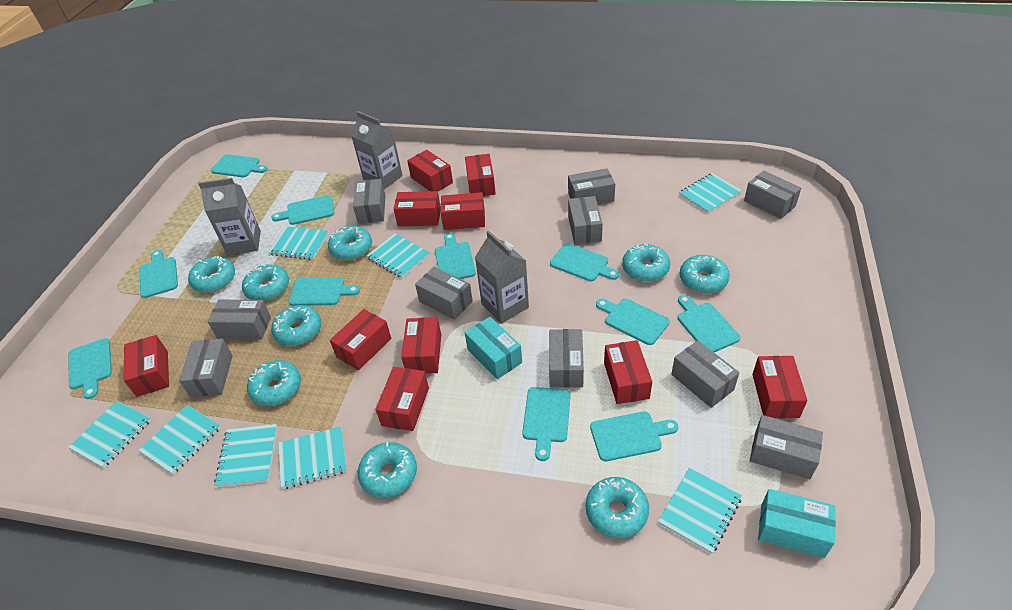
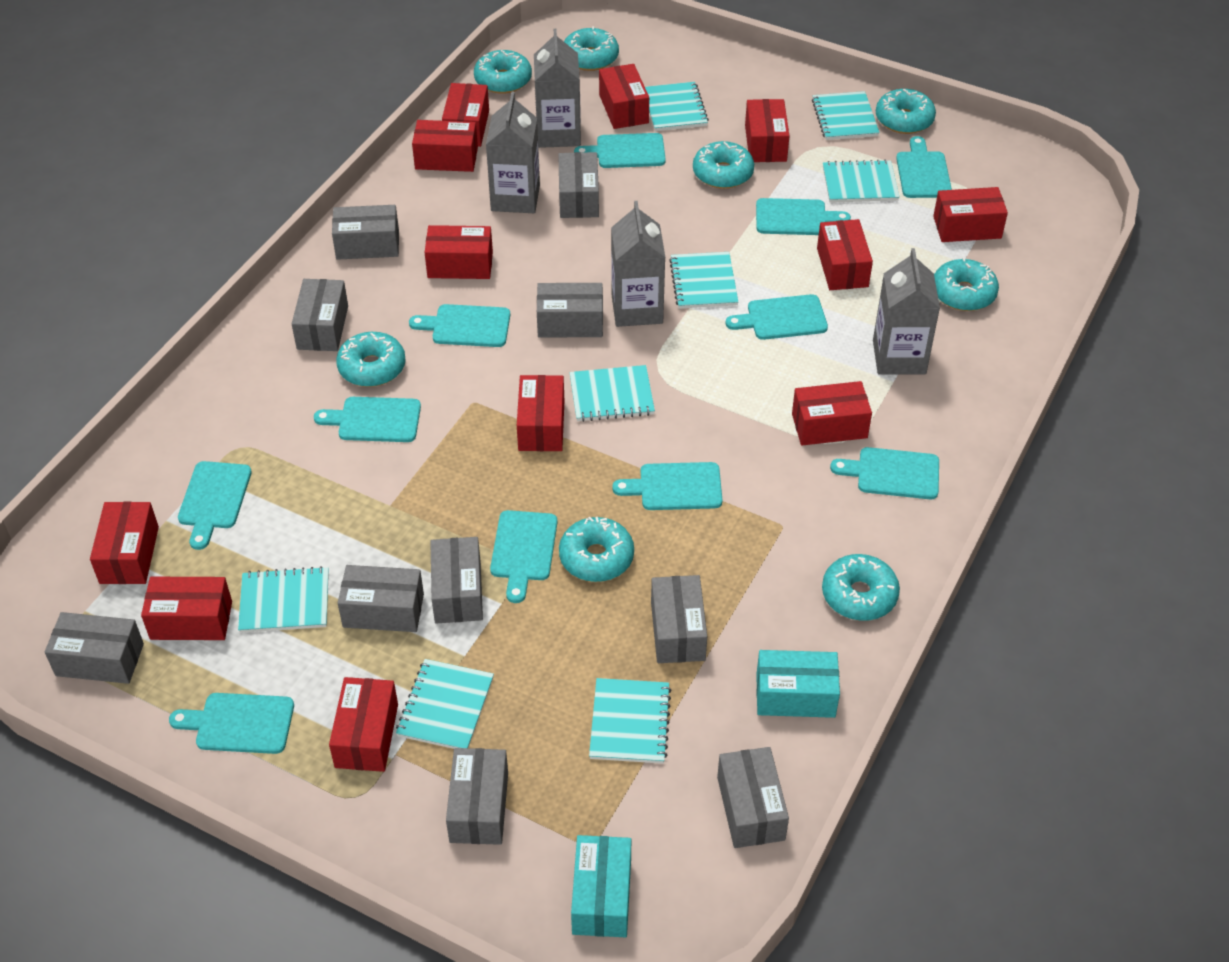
grey carton: [198,178,261,255] [351,111,403,189] [475,231,529,324] = 3 -> [486,92,540,213] [534,29,581,148] [611,201,665,327] [873,248,940,375] = 4
red box: [123,335,169,397] [330,309,391,370] [376,367,429,431] [394,191,441,226] [401,317,441,374] [407,150,453,191] [440,192,485,230] [465,154,496,196] [604,340,652,404] [752,356,808,418] = 10 -> [90,501,159,584] [141,577,232,640] [329,677,398,772] [412,120,478,172] [425,225,493,279] [442,83,489,147] [517,375,564,451] [599,64,649,129] [745,99,789,162] [792,381,872,445] [817,219,873,290] [933,187,1008,242] = 12
turquoise donut: [188,256,235,293] [242,264,289,301] [247,360,301,406] [271,305,321,346] [328,226,372,260] [358,442,417,498] [586,477,649,538] [622,244,670,282] [680,255,730,293] = 9 -> [336,332,406,387] [474,50,532,94] [559,517,634,582] [564,26,619,71] [693,141,754,189] [822,554,900,621] [876,89,936,134] [934,257,999,311] = 8

